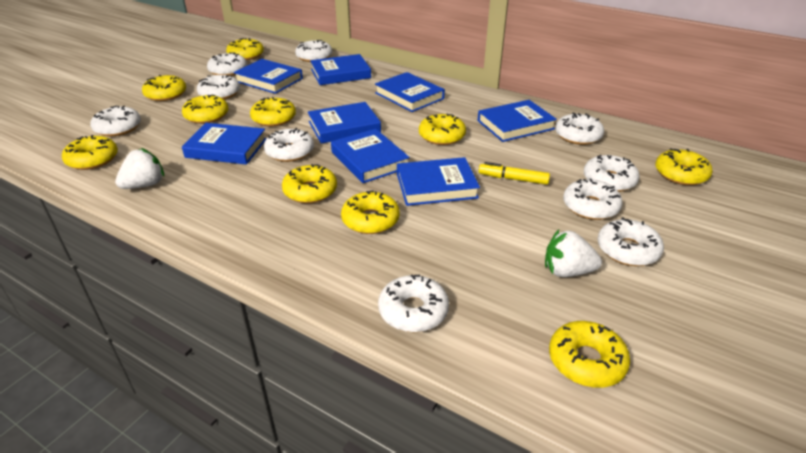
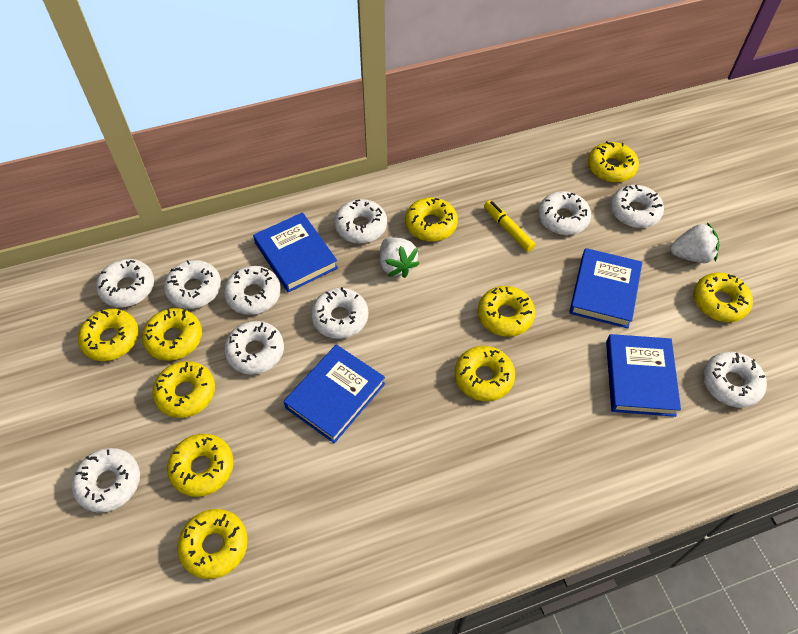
blue book: [182,123,266,165] [233,59,303,94] [308,102,381,144] [310,54,371,85] [331,129,410,183] [375,72,445,112] [397,157,480,206] [478,100,557,142] = 8 -> [253,212,338,292] [284,344,385,443] [569,248,642,329] [606,334,681,417] = 4

